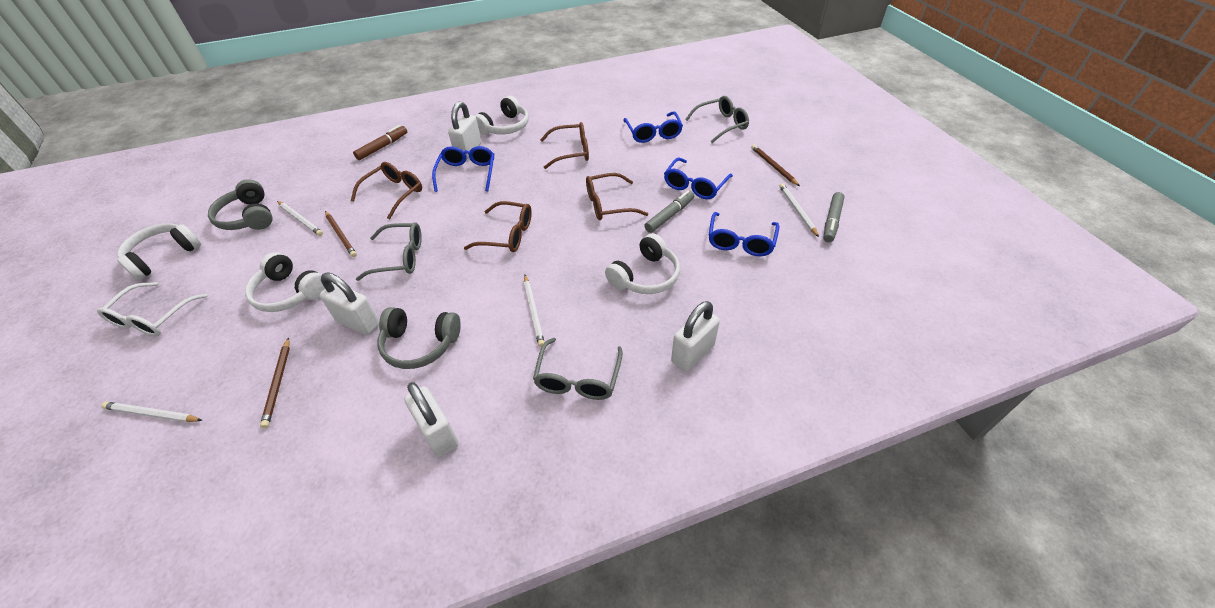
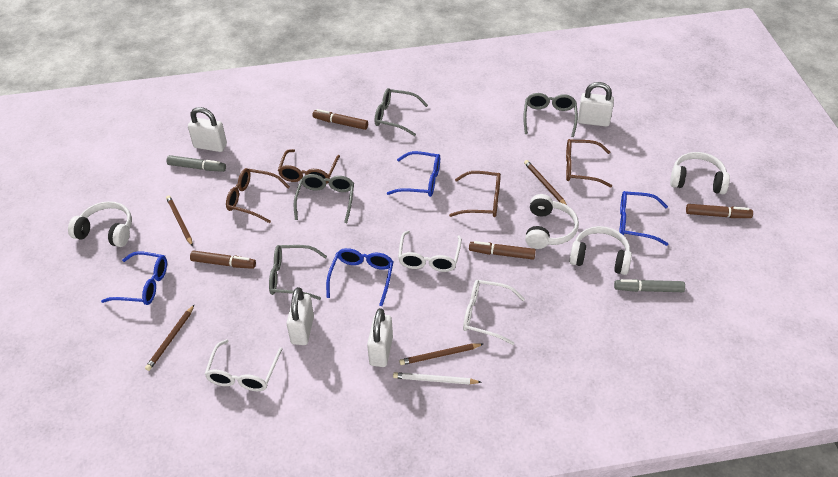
brown marker: [353,125,407,160] = 1 -> [190,250,256,269] [312,109,368,130] [469,241,536,259] [686,204,753,218] = 4
brown pencil: [260,337,290,428] [325,211,357,257] [751,145,800,186] = 3 -> [145,305,194,371] [166,195,193,246] [399,343,483,365] [524,160,567,205] = 4
grey glasses: [356,222,422,281] [533,338,623,400] [685,96,749,143] = 3 -> [269,245,327,300] [294,174,354,223] [375,88,428,136] [523,93,578,137] = 4
grey headphones: [208,179,273,230] [377,307,461,369] = 2 -> none = 0
white glasses: [97,282,208,336] = 1 -> [205,339,282,391] [398,231,462,272] [463,280,525,345] = 3
white pencil: [101,402,203,422] [277,201,323,236] [524,275,545,347] [779,183,819,237] = 4 -> [393,372,482,385] = 1

